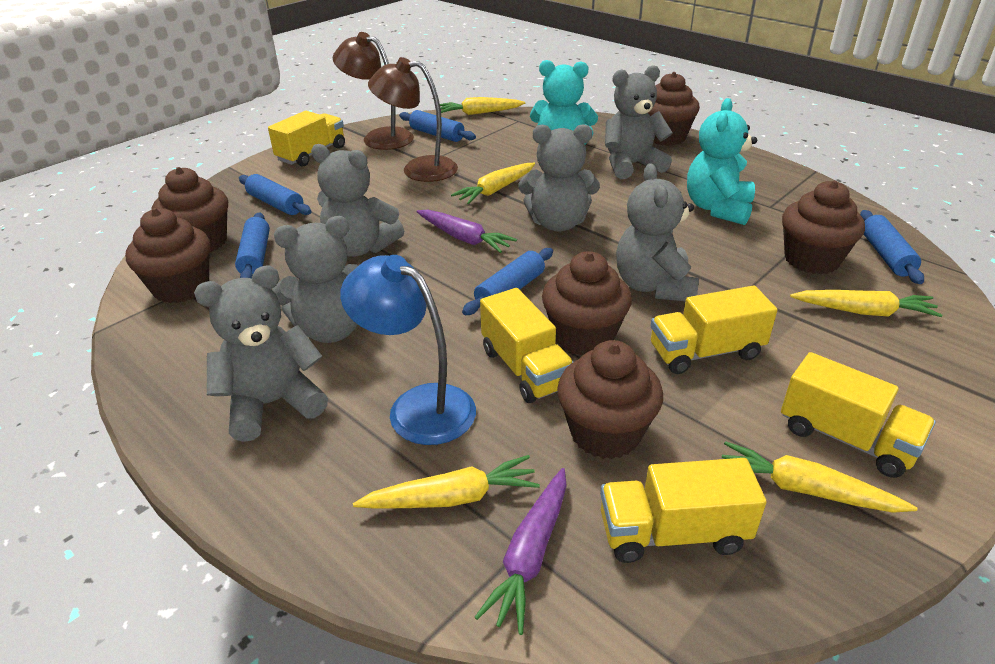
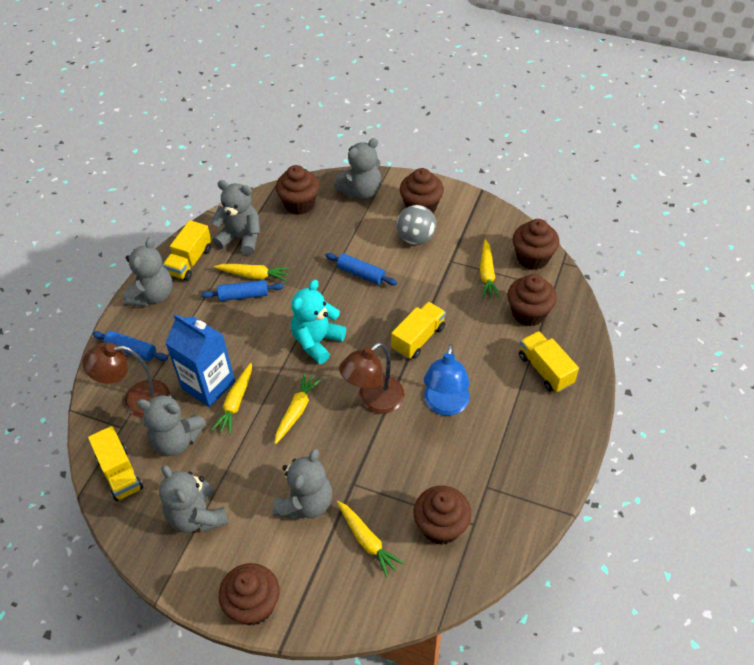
blue carton: none = 0 -> [165,314,235,407] = 1
blue rolling pin: [235,212,270,278] [239,174,312,215] [399,110,476,142] [462,248,553,315] [860,210,924,284] = 5 -> [92,331,168,361] [201,280,284,301] [326,253,397,285] = 3
grey ball: none = 0 -> [396,205,436,245] = 1
purple carrot: [417,210,517,253] [475,468,567,635] = 2 -> none = 0
turquoise teddy bear: [530,60,598,145] [687,98,757,225] = 2 -> [291,280,346,364] = 1
yellow truck: [268,111,345,167] [480,288,573,403] [600,458,767,563] [651,285,777,374] [781,352,936,478] = 5 -> [88,426,143,501] [163,220,211,281] [391,302,446,359] [519,331,579,393] = 4

